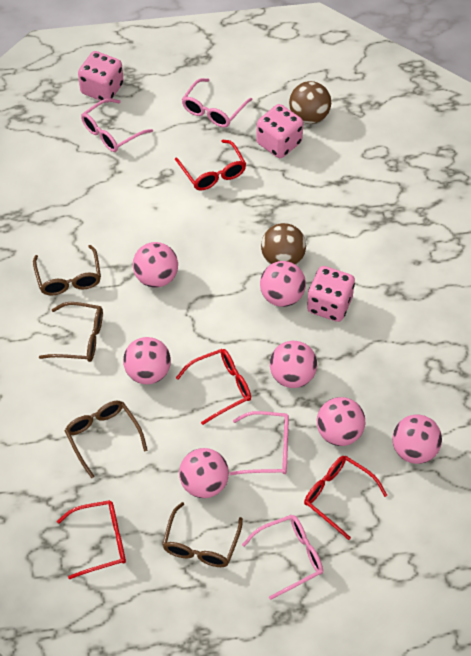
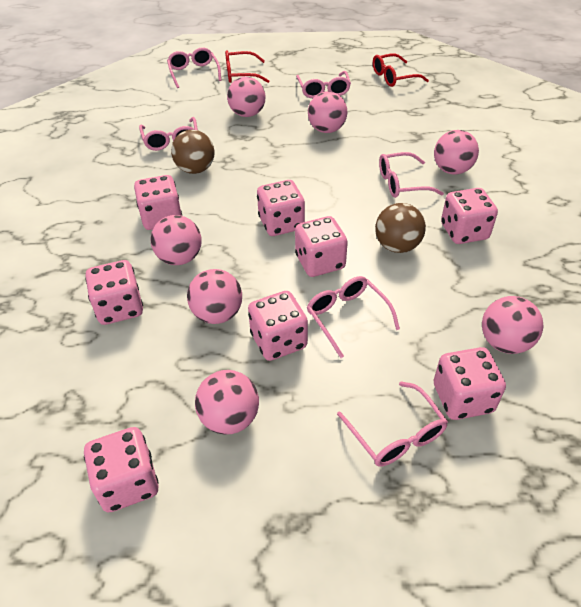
brown glasses: [33,245,101,296] [39,302,103,362] [65,401,147,478] [162,502,243,567] = 4 -> none = 0
pink dice: [78,51,124,103] [256,104,303,158] [307,266,355,322] = 3 -> [84,427,159,512] [85,260,143,325] [134,175,182,230] [248,291,308,361] [257,180,305,236] [295,216,348,277] [434,347,506,420] [441,188,498,244] = 8
pink glasses: [81,98,153,152] [182,78,252,127] [230,411,289,475] [242,515,323,600] = 4 -> [139,117,198,151] [167,47,221,88] [296,71,351,98] [307,276,400,358] [337,381,448,467] [379,152,444,198] = 6
red glasses: [57,500,126,579] [175,140,246,190] [176,349,251,425] [304,456,387,540] = 4 -> [225,50,270,83] [373,53,429,87] = 2

